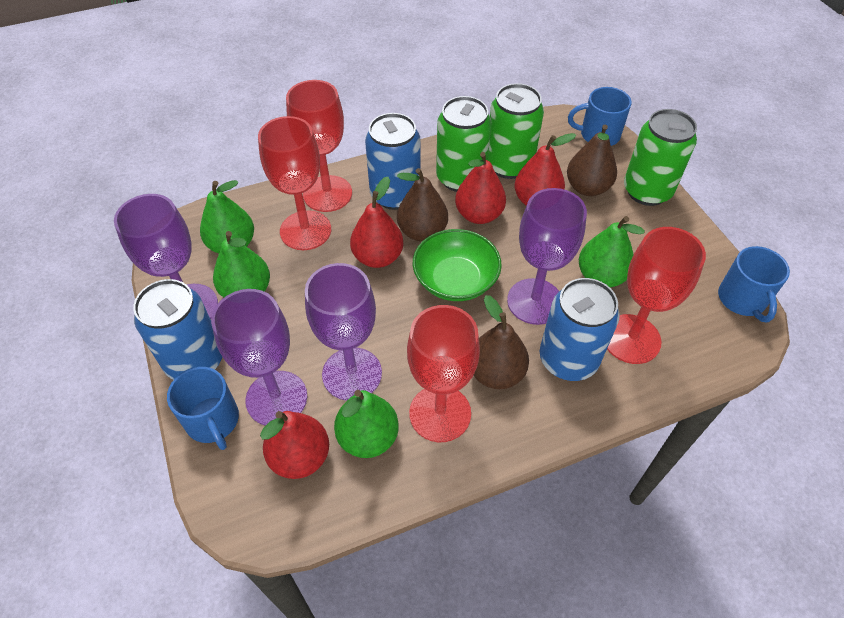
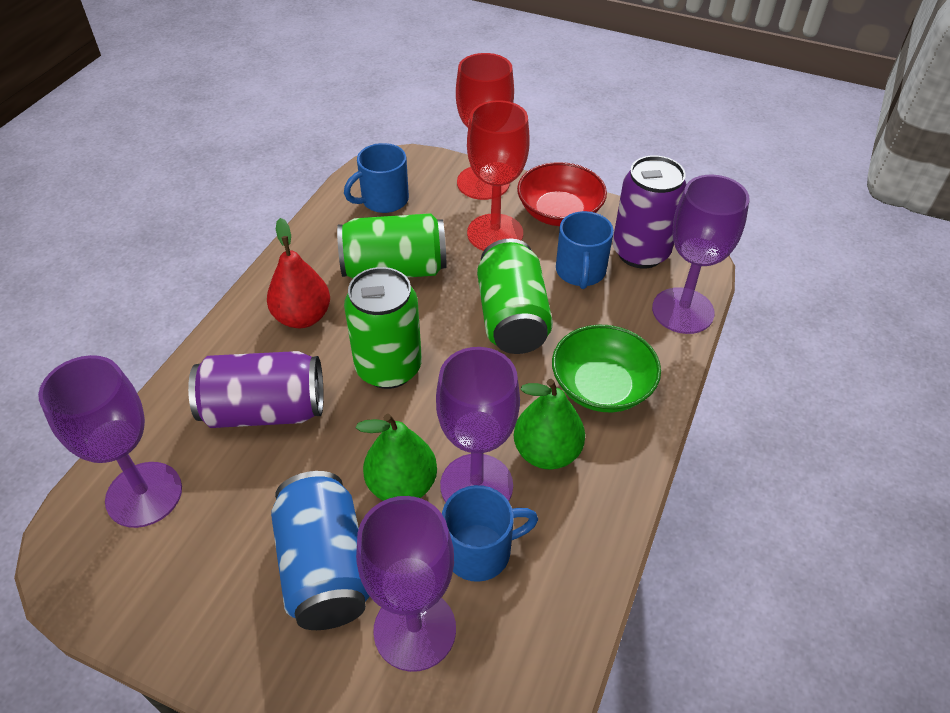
blue can: [133,279,222,380] [365,113,421,210] [540,278,620,381] = 3 -> [271,471,370,630] = 1
brown pear: [397,168,448,241] [473,295,529,389] [567,124,617,196] = 3 -> none = 0
green pear: [200,180,254,254] [213,231,270,298] [334,390,399,458] [579,216,645,287] = 4 -> [356,414,437,501] [514,379,585,470] = 2
purple can: none = 0 -> [188,351,324,428] [612,155,686,268] = 2
red bowl: none = 0 -> [517,162,607,226] = 1
red goblet: [258,116,331,250] [286,80,352,212] [407,305,480,442] [607,227,706,364] = 4 -> [456,53,514,200] [467,100,530,251] = 2
red pear: [260,411,329,479] [350,177,404,268] [455,152,506,224] [514,133,576,206] = 4 -> [267,218,330,328] = 1

